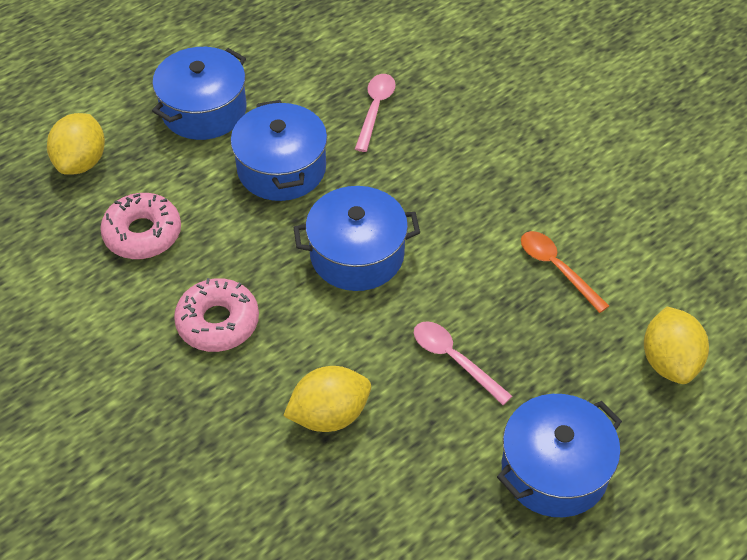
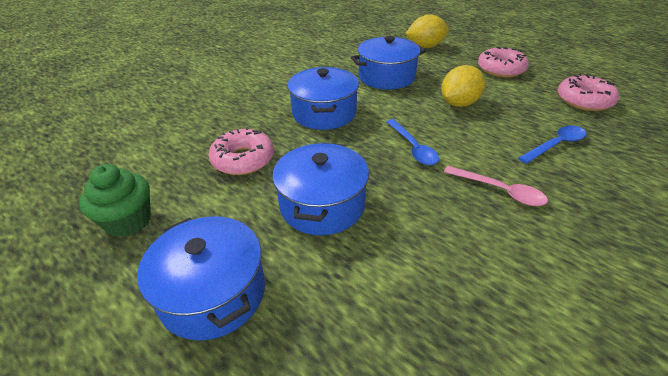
blue spoon: none = 0 -> [386,119,439,165] [518,126,586,164] = 2
green cupcake: none = 0 -> [79,164,151,237] = 1
orange spoon: [521,231,609,313] = 1 -> none = 0
pink donut: [100,193,181,259] [174,278,259,352] = 2 -> [209,127,274,175] [478,46,529,77] [557,74,619,111] = 3
pink spoon: [355,74,396,152] [414,321,512,405] = 2 -> [444,166,548,206] = 1
yellow lemon: [47,113,105,175] [283,366,371,432] [644,307,709,384] = 3 -> [405,15,449,48] [441,65,485,107] = 2

